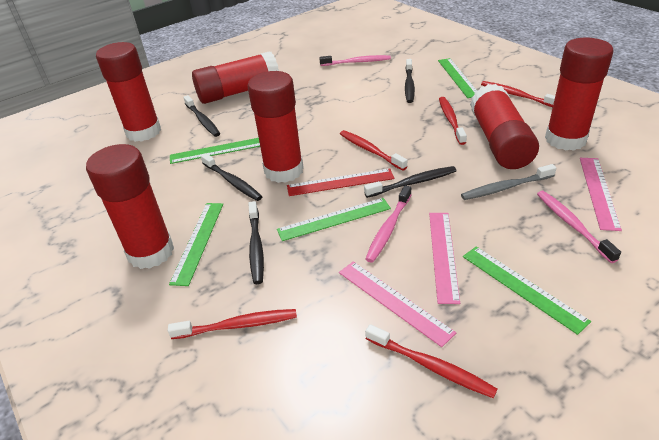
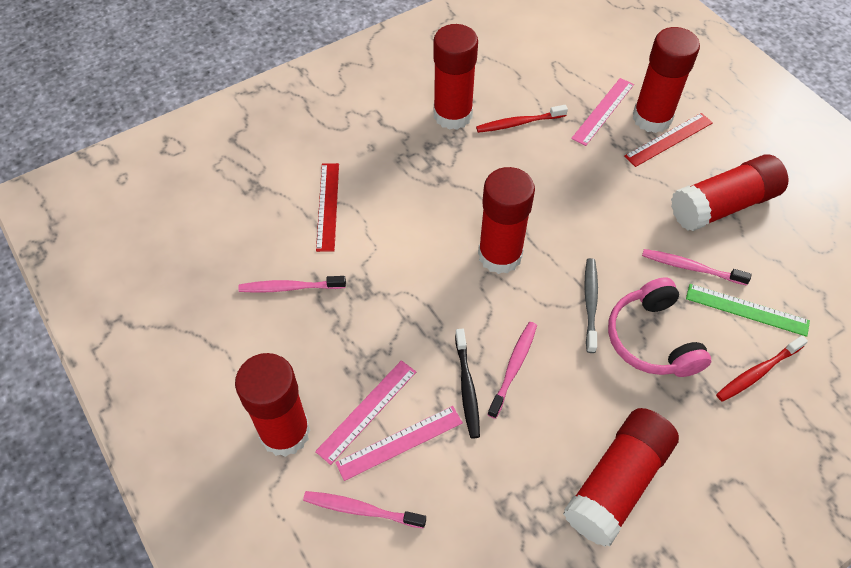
black toothbrush: [183,95,220,137] [201,153,263,201] [249,201,264,284] [364,166,456,198] [405,59,415,103] = 5 -> [455,329,480,439] = 1
green ruler: [169,203,223,286] [170,138,260,164] [277,198,391,241] [438,58,477,98] [463,247,591,335] = 5 -> [686,284,810,337] = 1
pink headphones: none = 0 -> [608,277,711,377] = 1
pink toothbrush: [319,55,391,66] [365,185,412,263] [537,191,621,263] = 3 -> [238,276,346,293] [303,491,426,529] [487,322,537,419] [642,249,752,285] = 4
red ruler: [287,168,394,196] = 1 -> [316,163,339,252] [624,113,713,167] = 2
red toothbrush: [168,309,297,339] [340,130,407,171] [365,324,497,398] [439,97,467,145] [481,81,555,107] = 5 -> [476,105,568,133] [716,336,808,402] = 2

